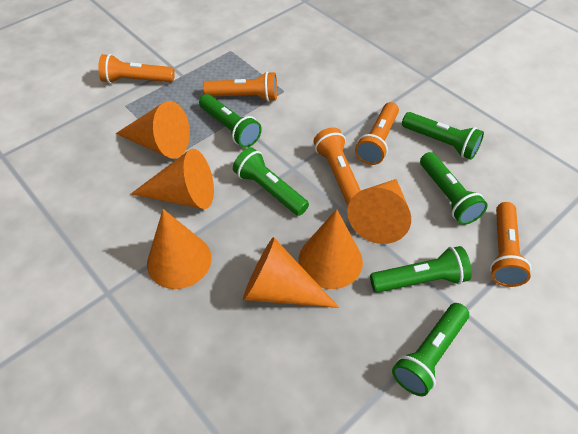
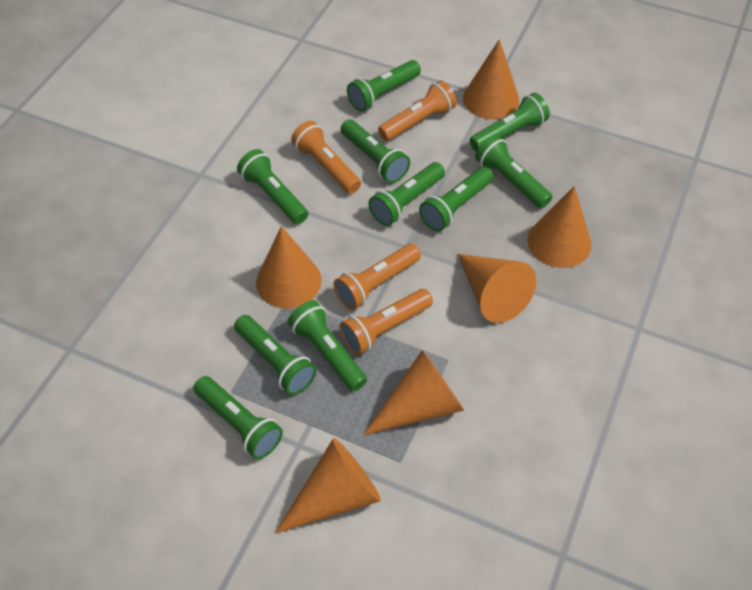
green flashlight: [199,94,262,148] [233,147,309,216] [370,246,472,293] [392,303,469,396] [402,112,484,160] [420,152,488,225] = 6 -> [194,376,283,459] [234,315,316,395] [237,149,308,224] [288,300,367,391] [341,119,410,183] [347,60,421,111] [369,162,445,226] [419,167,494,231] [470,93,550,152] [475,135,552,208] = 10
orange flashlight: [98,54,175,83] [203,71,277,102] [313,128,361,205] [355,102,399,165] [490,202,531,287] = 5 -> [291,121,361,194] [334,244,421,310] [340,289,433,355] [378,80,457,141] = 4

